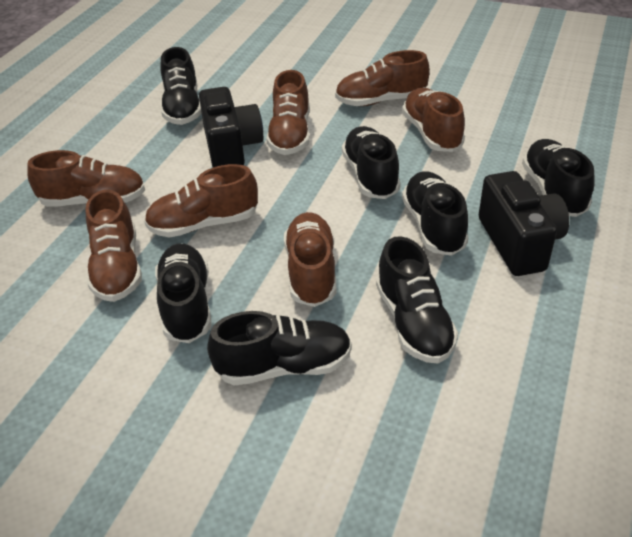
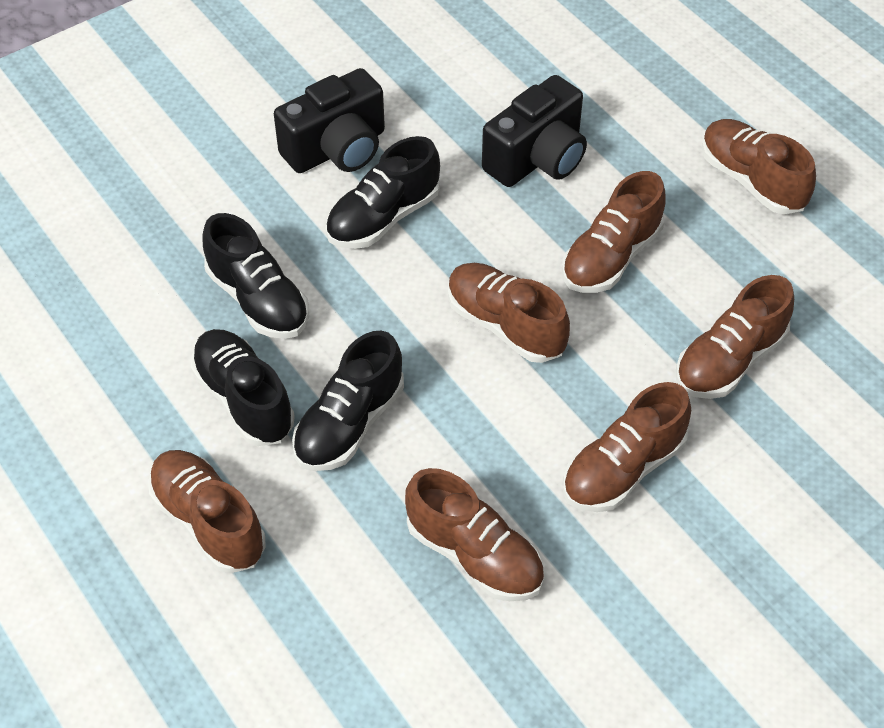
black shoe: [155,243,212,343] [160,47,202,125] [207,311,352,386] [342,126,401,199] [376,236,458,364] [402,171,469,256] [522,139,595,217] = 7 -> [191,329,295,446] [202,213,309,339] [292,331,404,471] [325,136,440,249] = 4

